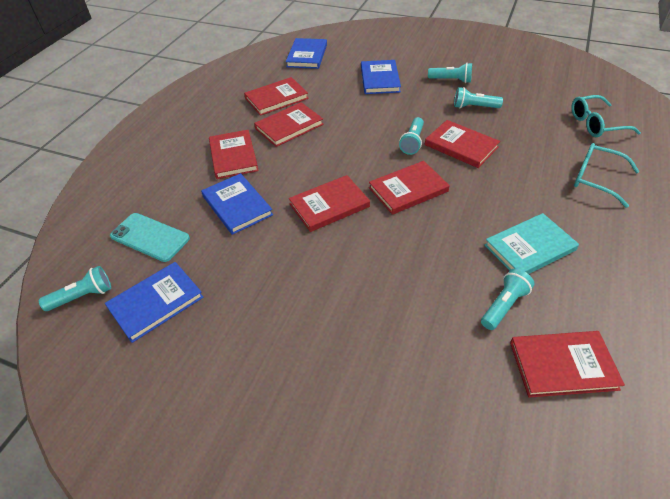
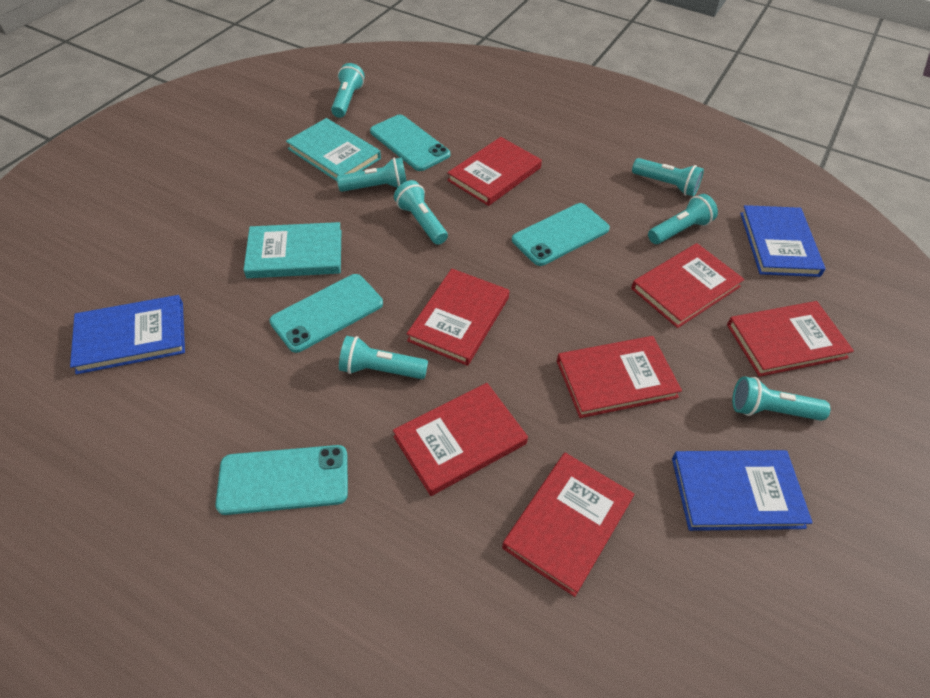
blue book: [105,262,204,343] [201,173,273,235] [286,38,327,69] [361,60,401,94] = 4 -> [70,295,185,374] [672,450,813,531] [740,205,826,277] = 3
turquoise book: [484,213,579,274] = 1 -> [244,222,341,278] [286,118,381,181] = 2
turquoise flashlight: [39,266,111,311] [399,117,424,155] [428,63,472,83] [454,87,503,108] [481,269,534,330] = 5 -> [331,63,365,118] [337,157,407,192] [339,336,428,379] [394,180,448,245] [632,158,704,196] [648,194,718,244] [732,376,830,421] = 7
turquoise glasses: [571,95,641,137] [574,143,640,208] = 2 -> none = 0
turquoise phone: [110,213,190,262] = 1 -> [215,445,348,515] [269,274,383,353] [370,115,450,171] [512,203,610,266] = 4

